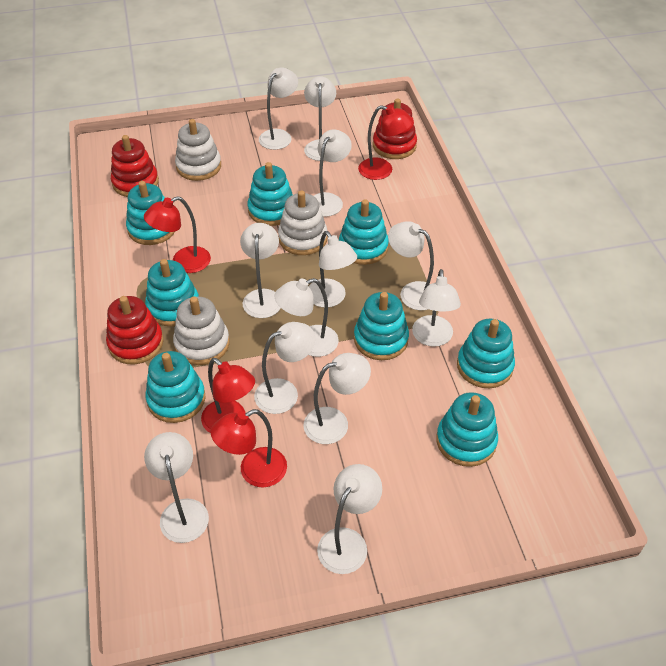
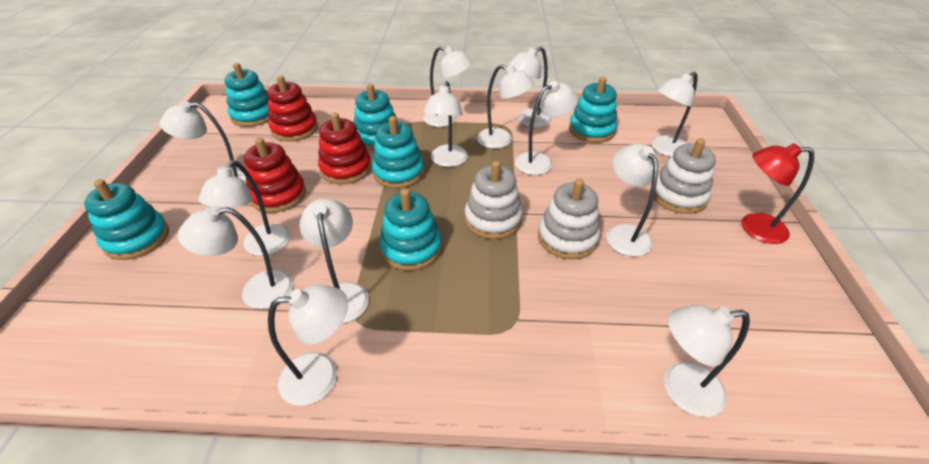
red lamp: [144,196,211,273] [201,358,255,433] [211,409,287,488] [358,105,413,180] = 4 -> [741,143,814,244] = 1
turquoise stacking toy: [126,181,175,245] [145,259,199,326] [145,351,206,423] [247,162,293,226] [339,199,389,265] [354,292,409,360] [436,392,498,467] [457,319,515,388] = 8 -> [84,179,169,260] [225,63,269,127] [354,84,398,151] [372,116,424,188] [379,189,442,271] [569,77,617,143] = 6
white lamp: [144,432,209,543] [240,223,281,318] [254,322,315,414] [259,68,298,150] [275,278,339,357] [303,353,371,444] [304,76,336,161] [308,231,357,307] [314,130,352,217] [317,464,382,574] [388,221,434,310] [412,269,461,347] = 12 -> [160,101,246,183] [178,206,294,309] [198,160,290,256] [268,285,348,406] [300,198,369,323] [423,46,473,127] [423,81,468,167] [477,64,535,149] [509,47,552,128] [515,81,578,175] [606,144,658,257] [651,72,698,157] [664,305,750,417] = 13

